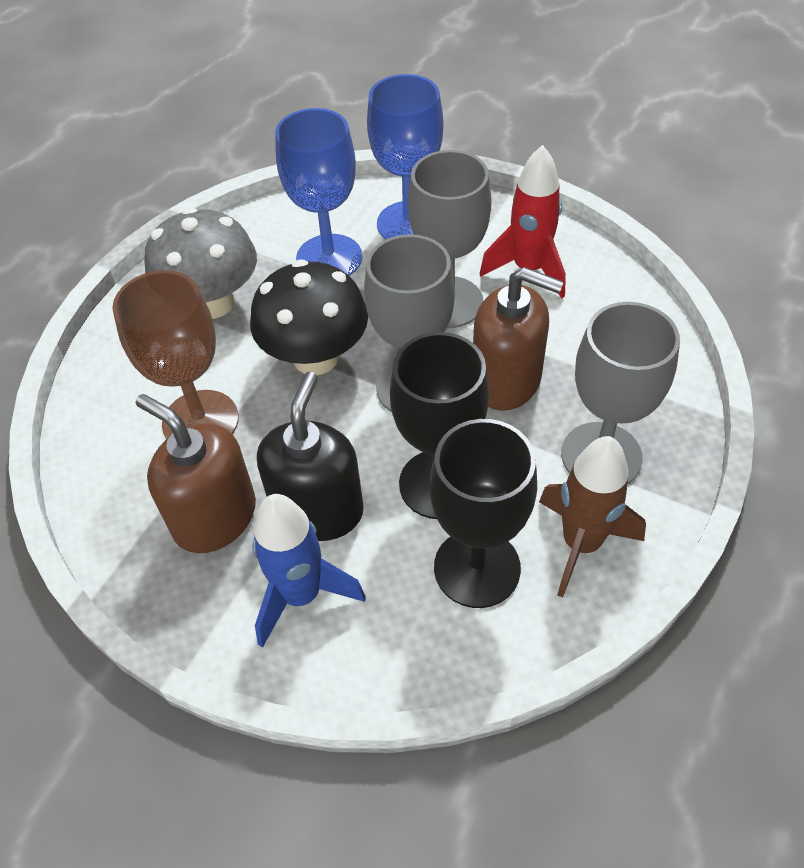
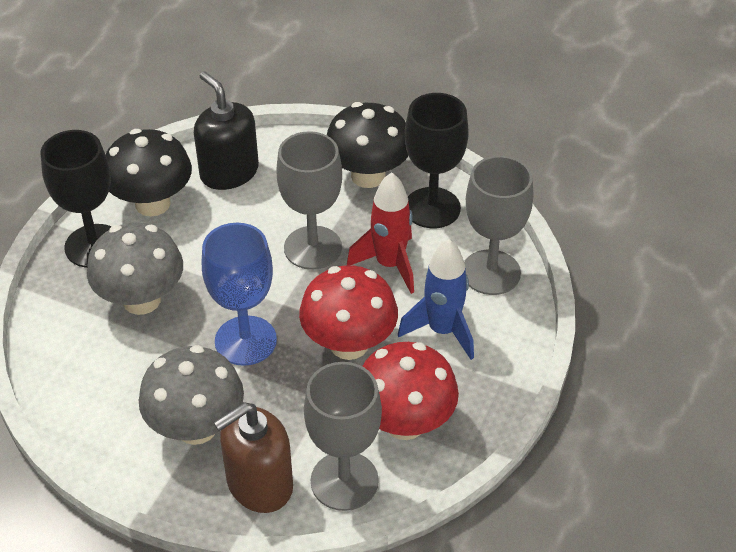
black mushroom: [250,259,368,375] = 1 -> [105,129,192,216] [327,102,409,188] = 2
blue goblet: [275,108,362,276] [367,74,443,240] = 2 -> [202,223,277,366] = 1
brown goblet: [112,270,239,439] = 1 -> none = 0
brown rocket: [539,436,646,597] = 1 -> none = 0
brown soap dispenser: [136,394,256,553] [473,267,564,411] = 2 -> [213,402,293,513] = 1
grey mushroom: [144,207,257,319] = 1 -> [87,223,183,315] [139,345,244,445] = 2
red mushroom: none = 0 -> [299,265,398,360] [362,342,459,440] = 2

